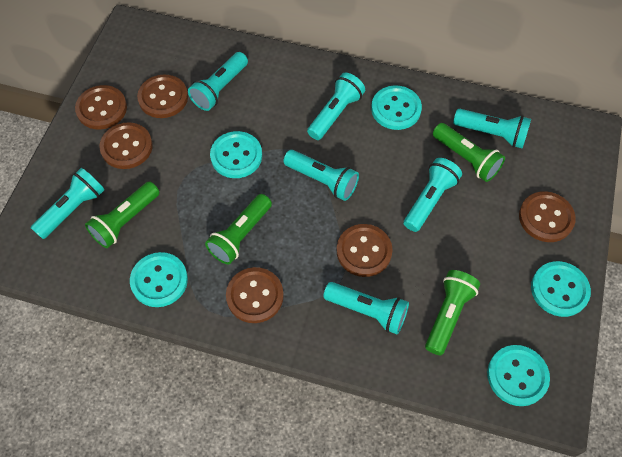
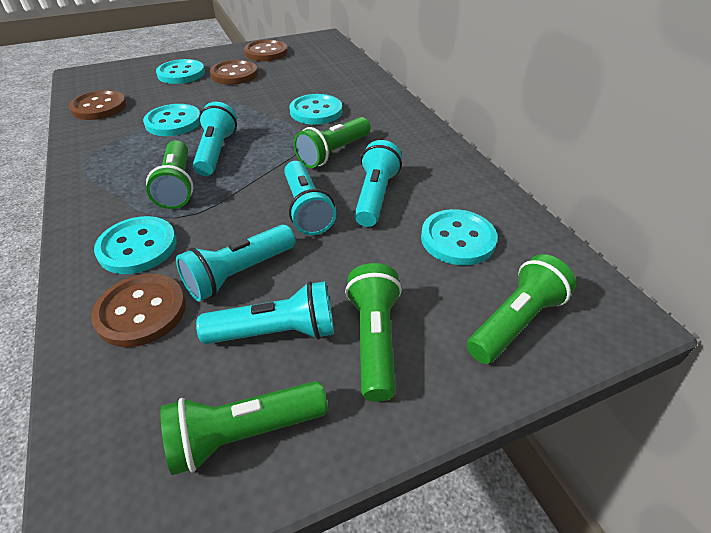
brown button: [75,85,127,129] [99,122,153,169] [137,74,188,118] [226,267,284,323] [337,224,393,277] [519,191,576,242] = 6 -> [69,90,127,120] [91,274,186,347] [210,60,258,85] [244,40,288,61] = 4
green flashlight: [85,181,159,248] [205,194,272,264] [425,270,480,356] [433,123,505,182] = 4 -> [146,141,193,209] [160,381,328,475] [294,117,371,168] [345,263,402,402] [467,254,576,364] = 5
turquoise flashlight: [31,168,104,239] [188,52,248,111] [283,150,359,201] [307,72,365,140] [323,282,409,335] [404,158,462,232] [453,109,531,149] = 7 -> [176,225,295,302] [193,102,237,176] [196,281,334,344] [284,161,336,235] [354,140,402,227] = 5

